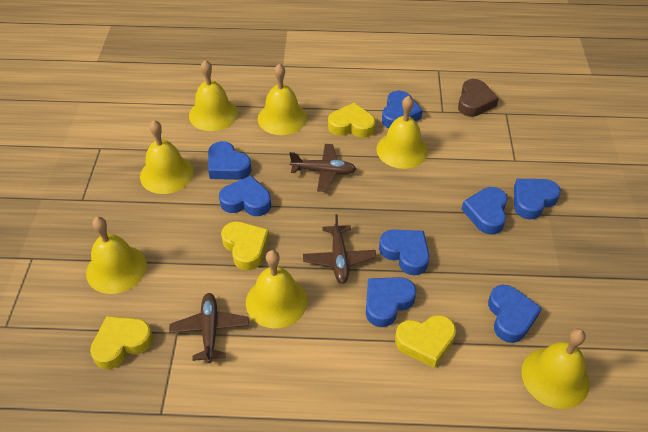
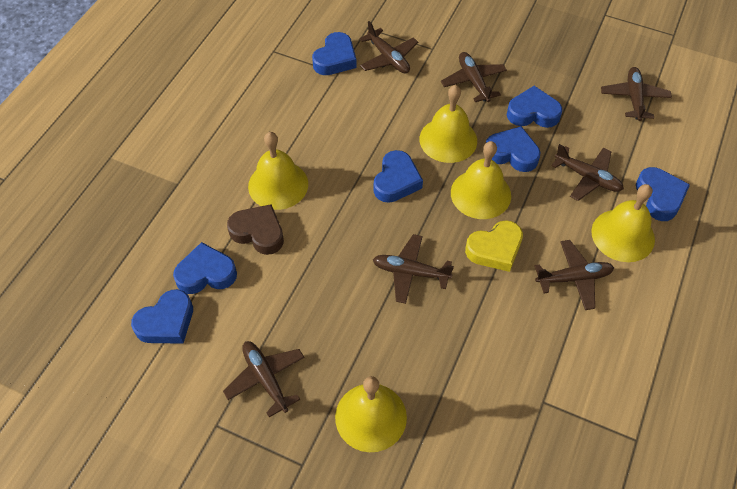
blue heart: [208,141,251,180] [219,175,271,216] [366,277,416,327] [379,229,429,275] [382,91,423,128] [461,187,508,234] [488,285,542,343] [514,179,561,220] = 8 -> [131,289,193,344] [173,242,237,294] [312,32,357,75] [374,150,423,203] [486,126,540,172] [507,86,563,128] [636,167,690,221] = 7
brown plane: [169,293,249,363] [289,144,356,192] [303,214,376,284] = 3 -> [223,341,304,417] [359,21,418,73] [373,234,454,304] [441,52,507,102] [535,240,614,310] [551,144,624,201] [601,67,672,121] = 7
yellow bell: [86,217,147,294] [140,120,194,194] [189,60,238,131] [246,250,307,328] [258,64,307,135] [376,96,428,169] [521,329,590,409] = 7 -> [248,132,308,210] [335,376,407,452] [420,85,477,163] [451,141,511,219] [591,184,655,262] = 5
yellow heart: [90,316,153,369] [221,221,269,270] [328,103,375,138] [395,315,456,368] = 4 -> [465,220,523,272] = 1

